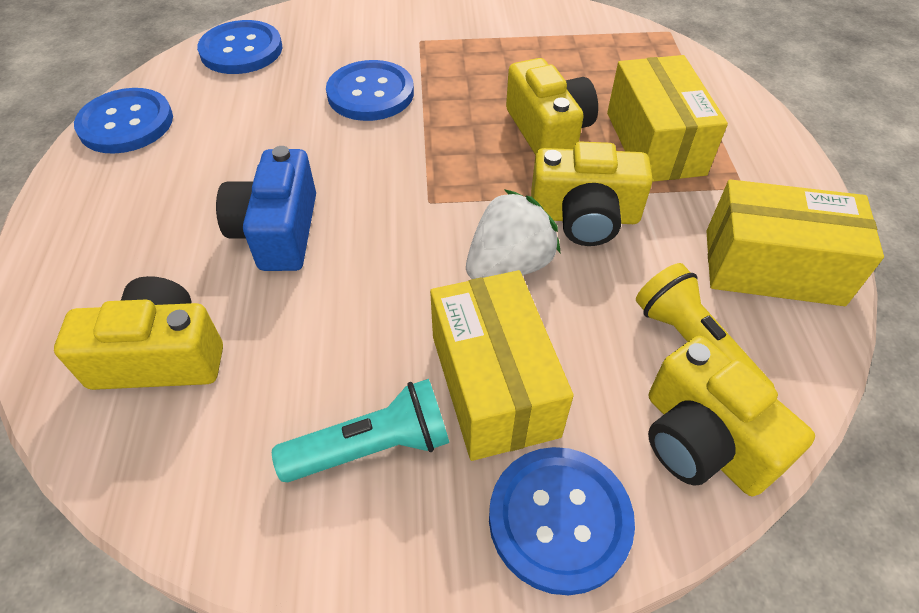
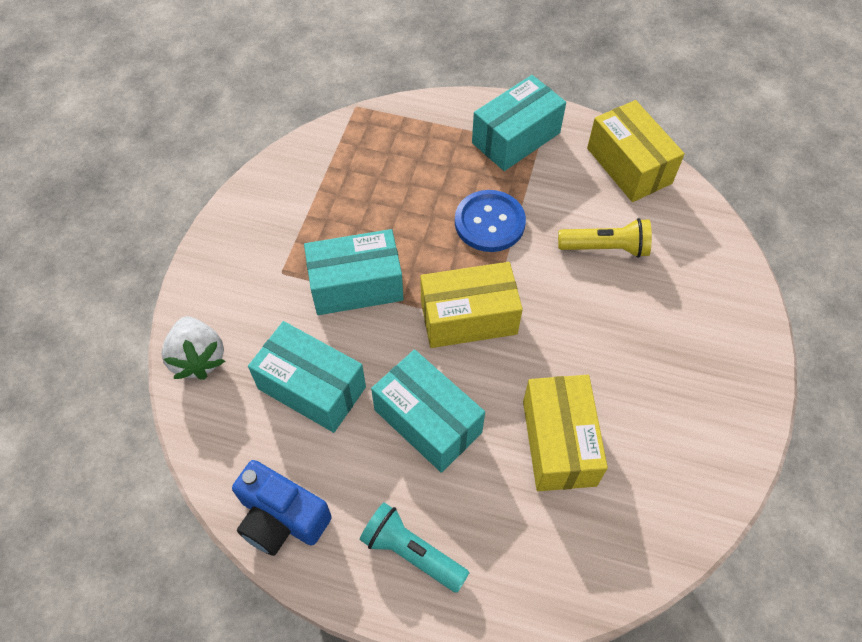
blue button: [74,88,173,154] [197,20,282,74] [326,60,414,121] [489,447,635,595] = 4 -> [455,190,526,252] = 1
turquoise box: none = 0 -> [248,321,366,433] [304,229,404,315] [371,350,485,473] [472,75,566,171] = 4
yellow camera: [54,276,223,390] [506,58,598,155] [531,142,653,246] [648,336,815,496] = 4 -> none = 0

